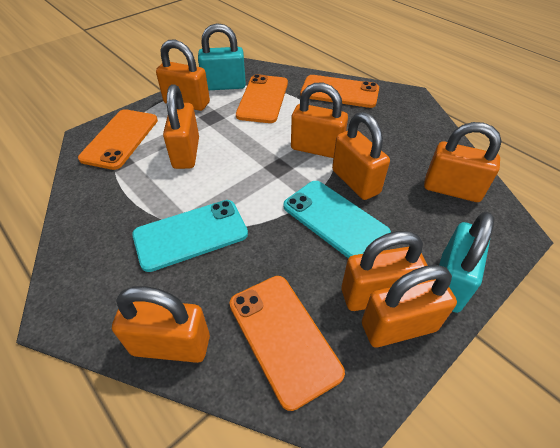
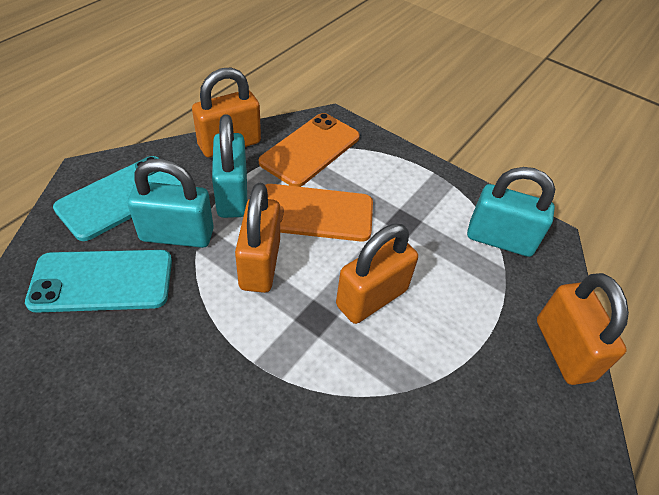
orange padlock: [112,286,210,363] [156,39,210,111] [163,84,199,169] [291,83,348,158] [332,112,390,200] [341,231,428,311] [362,265,457,347] [424,122,502,202] = 8 -> [192,68,261,157] [235,183,280,293] [336,224,418,324] [537,273,629,385] = 4
orange phone: [78,109,158,170] [229,276,345,411] [236,74,288,123] [300,75,379,108] = 4 -> [259,113,360,187] [265,184,373,241] = 2
turquoise padlock: [198,23,246,90] [439,211,494,313] = 2 -> [128,159,214,248] [212,114,247,218] [467,167,555,257] = 3

